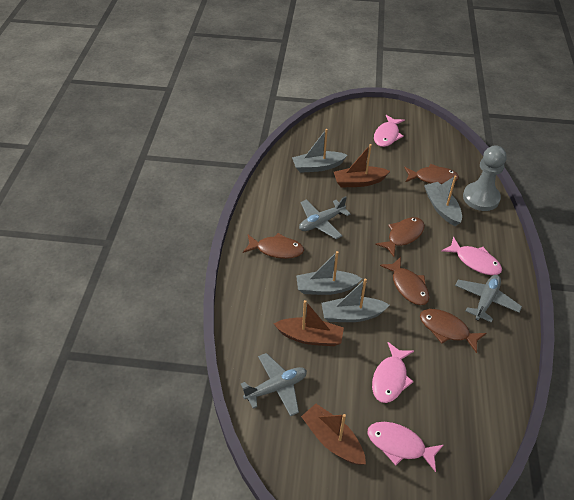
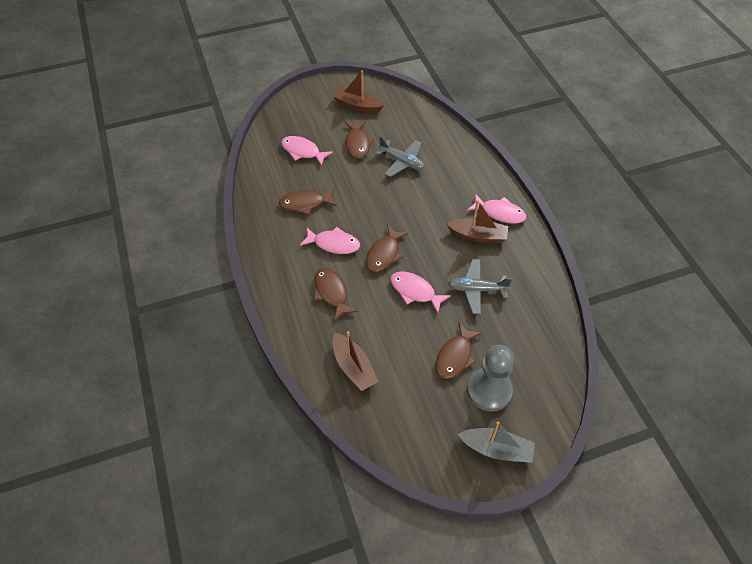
grey boat: [292,129,347,173] [296,251,362,295] [321,279,390,322] [424,175,462,226] = 4 -> [458,422,535,463] = 1
grey plane: [241,353,307,416] [299,196,350,239] [455,275,522,323] = 3 -> [375,136,424,177] [448,259,512,314] = 2

